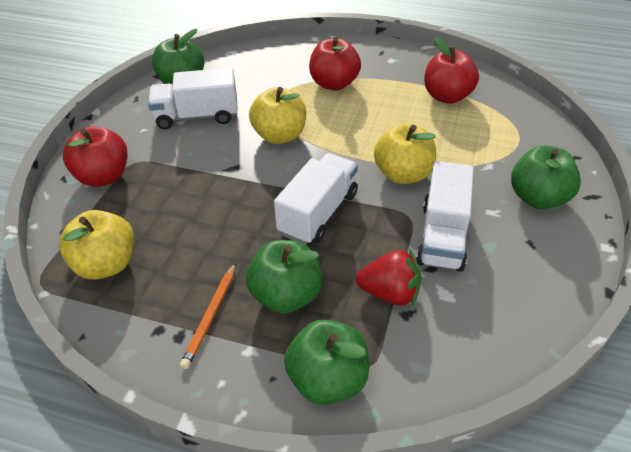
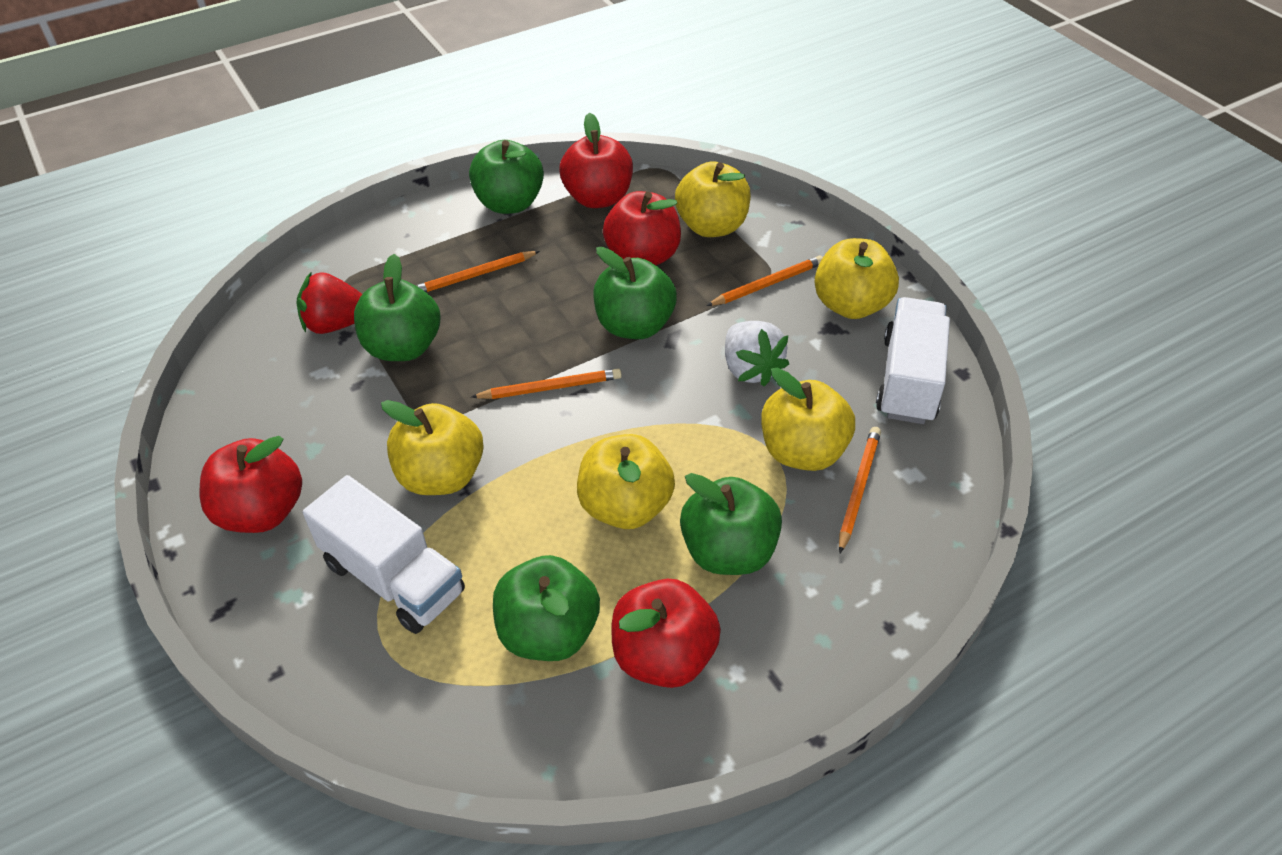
green apple: [152,29,204,85] [246,240,322,314] [284,319,369,405] [511,146,581,209] = 4 -> [354,254,440,361] [469,140,544,214] [493,555,600,661] [593,247,677,339] [680,473,782,575] = 5
orange pencil: [180,263,236,369] = 1 -> [417,251,540,293] [471,369,622,399] [706,255,823,306] [839,427,881,553] = 4
red apple: [63,126,127,187] [309,37,361,90] [424,37,479,104] = 3 -> [200,436,302,533] [560,113,633,208] [603,191,681,265] [612,579,721,688] = 4
white strawberry: none = 0 -> [725,321,789,387] = 1
white truck: [148,68,238,129] [274,153,358,245] [416,161,474,272] = 3 -> [303,475,465,634] [876,297,950,424] = 2
yellow apple: [59,210,134,279] [249,87,306,144] [374,123,436,184] = 3 -> [381,400,484,495] [577,434,675,529] [675,161,751,237] [761,367,855,471] [814,238,899,319] = 5

